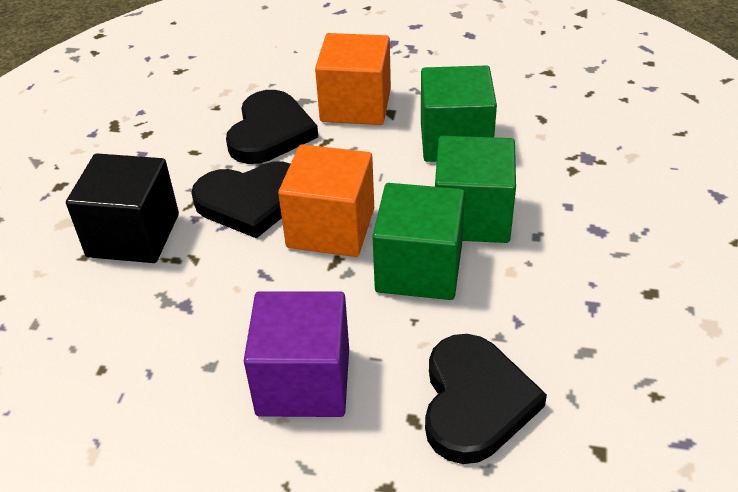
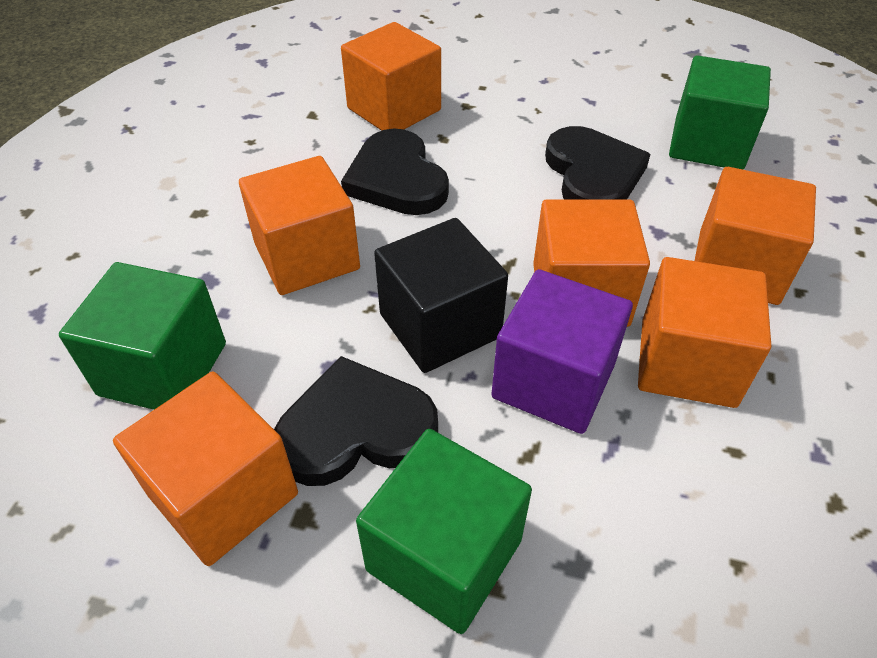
orange cube: [278,145,374,257] [315,33,391,125] = 2 -> [113,372,298,566] [239,156,360,295] [341,22,441,131] [533,199,650,327] [638,257,771,408] [695,167,816,305] = 6

